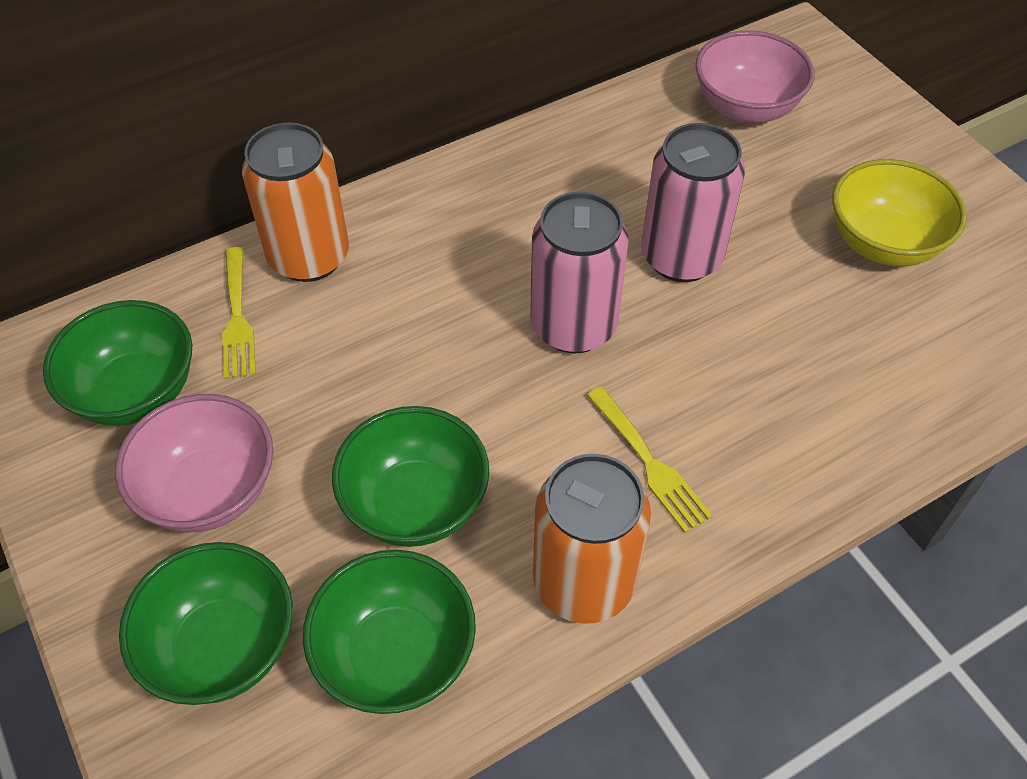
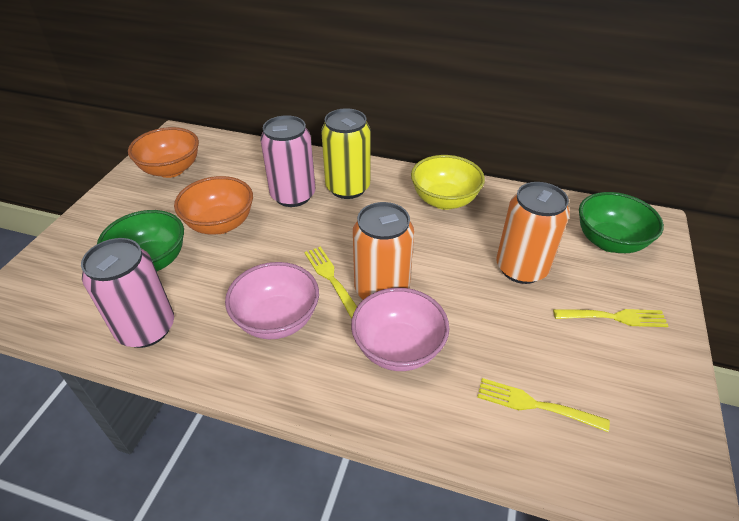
green bowl: [43,300,192,426] [119,542,293,705] [303,550,476,714] [332,406,489,547] = 4 -> [97,210,184,271] [579,192,664,253] = 2
orange bowl: none = 0 -> [128,127,199,178] [174,176,253,235] = 2
yellow can: none = 0 -> [321,108,370,199] = 1
yellow fork: [222,247,256,379] [587,387,712,533] = 2 -> [304,246,357,318] [477,378,610,432] [553,309,668,327] = 3

